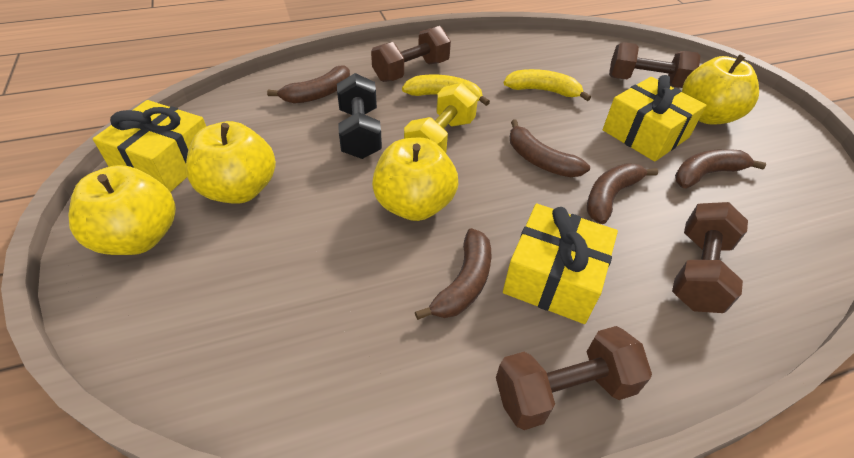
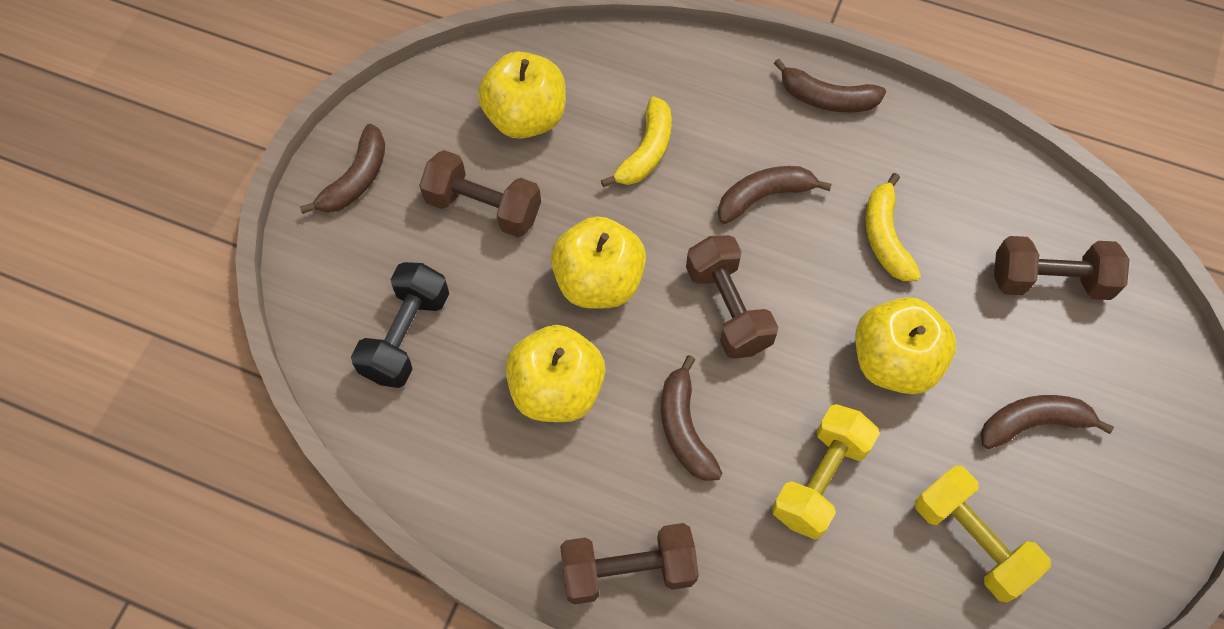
yellow dumbbell: [404,83,478,153] = 1 -> [772,404,880,539] [915,465,1051,603] = 2
yellow gift: [93,100,206,192] [503,203,618,324] [603,75,706,162] = 3 -> none = 0

